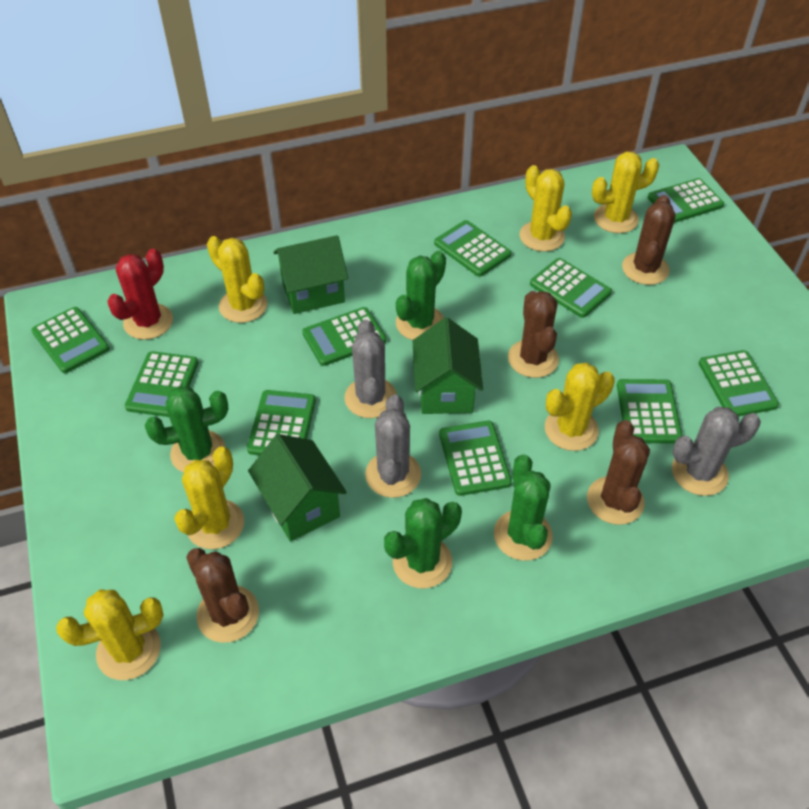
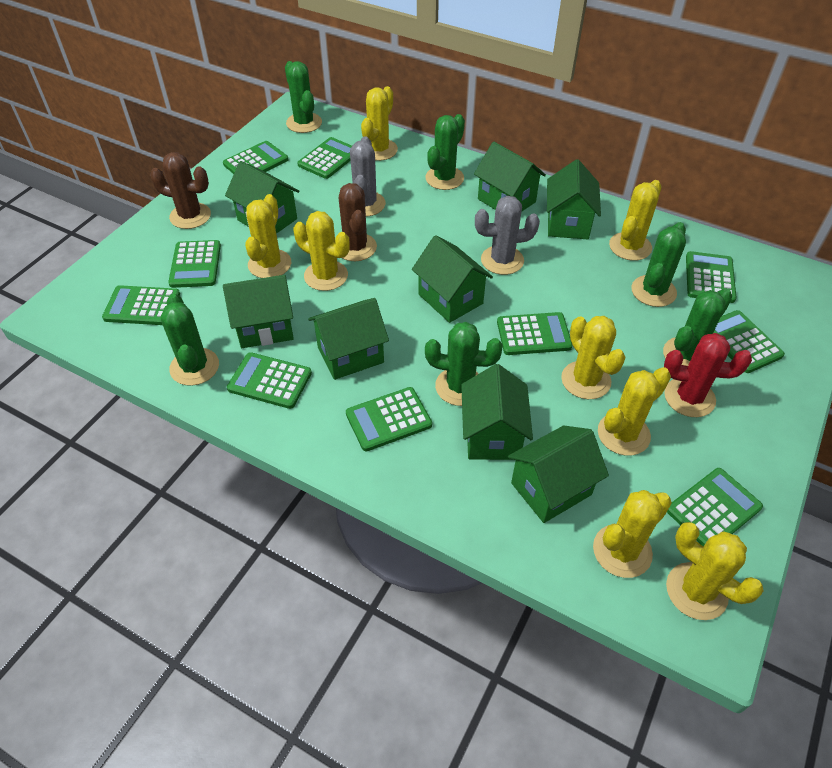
brown cactus: [186,548,259,643] [508,291,559,378] [587,420,650,525] [622,195,676,285] = 4 -> [150,152,211,229] [338,183,377,261] = 2
green cactus: [145,386,228,473] [384,498,462,588] [396,251,446,340] [494,454,553,561] = 4 -> [161,293,219,386] [285,61,322,133] [425,114,465,190] [425,322,503,406] [631,222,686,307] [663,288,732,366] = 6
green house: [248,434,347,542] [273,235,348,314] [413,318,483,414] = 3 -> [223,275,294,348] [225,161,300,234] [308,298,389,380] [412,235,493,323] [461,364,533,460] [474,142,546,211] [508,426,609,523] [547,159,601,239] = 8
grey cactus: [344,320,397,418] [365,395,421,498] [672,407,761,496] = 3 -> [350,136,386,216] [475,196,540,275] = 2
yellow cactus: [56,589,164,680] [174,446,244,549] [207,236,268,323] [520,165,572,252] [545,363,615,451] [592,152,659,233] = 6 -> [245,194,291,278] [293,211,350,291] [361,86,398,161] [561,316,626,399] [593,490,672,578] [598,367,671,456] [609,180,662,261] [666,522,764,620] = 8

